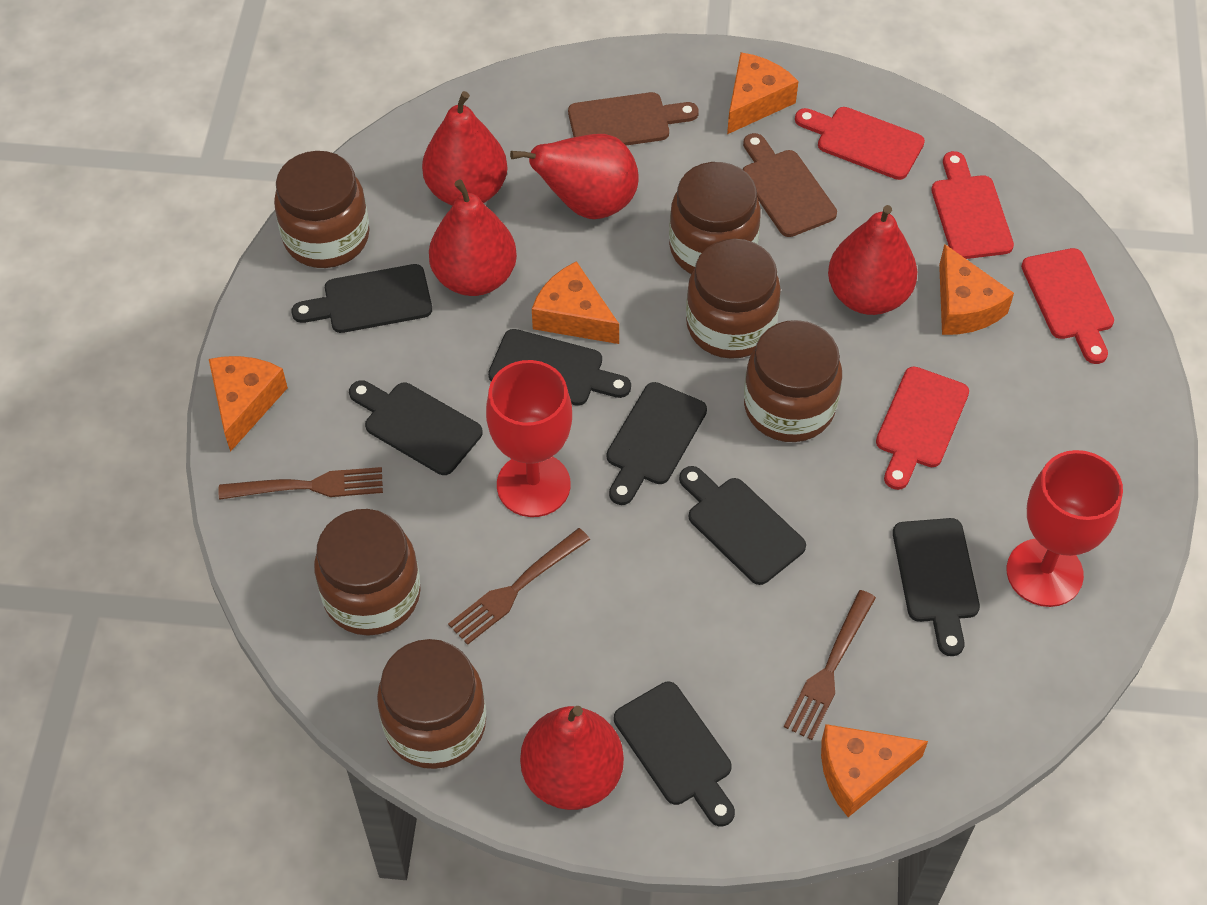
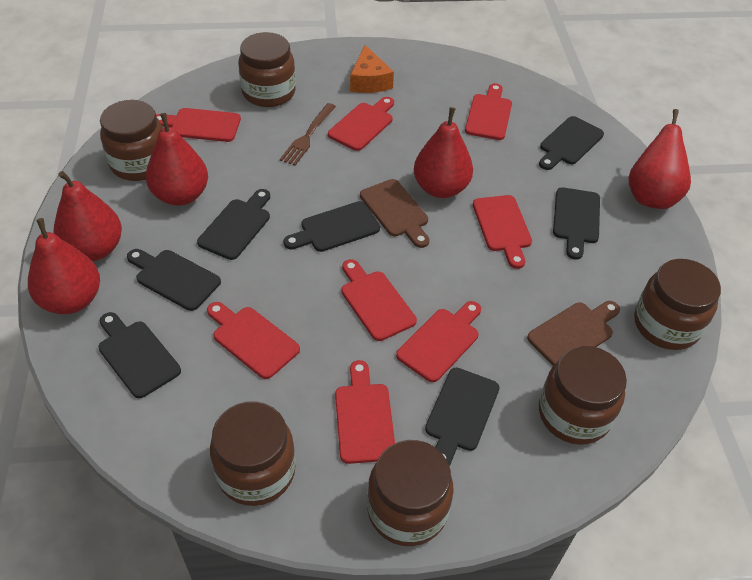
brown fork: [219,467,383,500] [448,528,590,645] [784,590,876,740] = 3 -> [280,103,336,166] = 1
orange cheese: [209,356,288,452] [532,261,619,344] [727,52,799,134] [821,724,928,817] [939,244,1014,335] = 5 -> [350,45,394,93] = 1
red cutting board: [795,107,925,180] [876,367,969,490] [932,151,1014,259] [1021,248,1114,364] = 4 -> [156,108,241,142] [207,302,300,379] [328,97,394,151] [335,360,395,464] [341,259,417,341] [396,301,481,382] [465,83,512,140] [473,195,532,269] = 8
red goblet: [486,360,572,517] [1007,450,1123,607] = 2 -> none = 0

